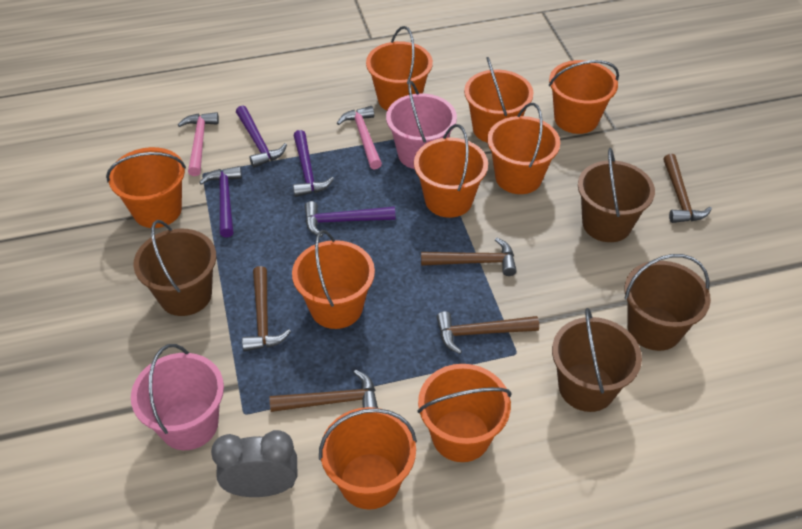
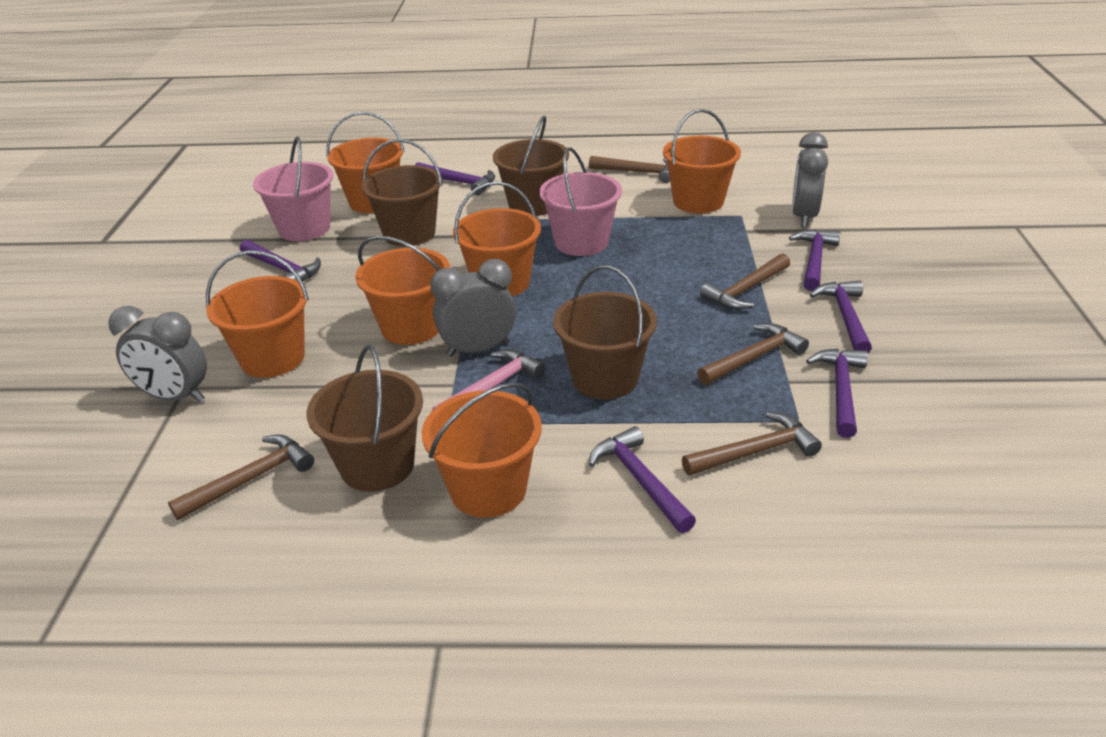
grey clock: [211,430,297,497] = 1 -> [108,306,207,403] [430,259,516,357] [792,132,828,228] = 3
orange bucket: [106,147,186,228] [292,230,375,329] [319,407,417,510] [366,26,433,111] [414,124,488,218] [417,364,512,462] [464,57,534,143] [487,103,560,194] [549,60,619,134] = 9 -> [206,250,309,378] [326,112,405,213] [355,236,450,345] [422,382,542,518] [453,181,541,297] [663,109,741,213] = 6
pink hammer: [178,112,219,176] [337,106,382,169] = 2 -> [432,349,546,410] = 1
purple hammer: [199,166,242,238] [236,105,287,168] [293,130,334,197] [305,201,396,237] = 4 -> [240,240,321,282] [415,162,495,195] [589,426,696,533] [789,229,841,291] [806,349,868,438] [810,280,872,353] = 6

